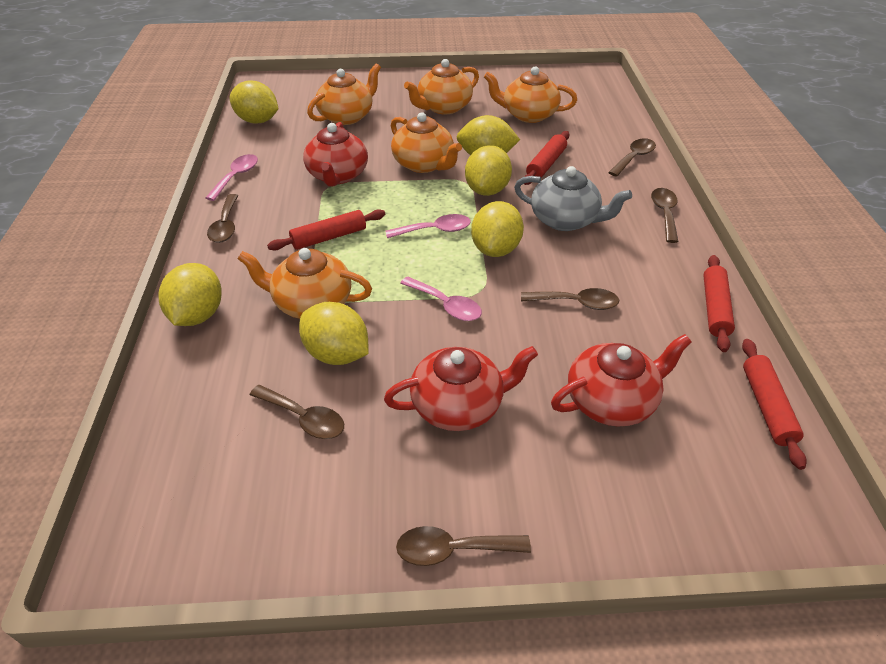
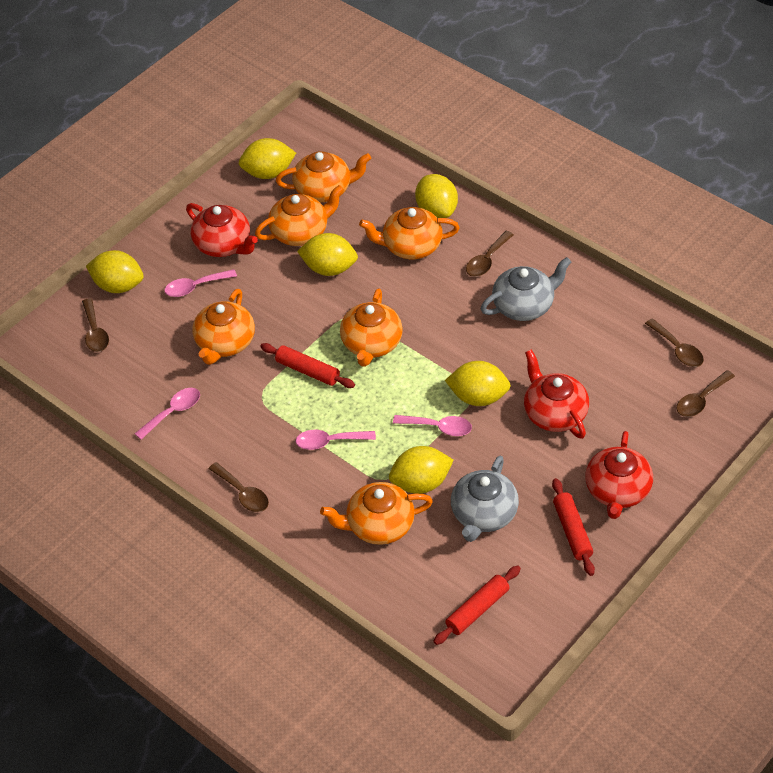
brown spoon: [207,194,238,243] [250,385,344,439] [396,526,531,566] [521,288,619,310] [608,138,656,177] [651,188,678,243] = 6 -> [82,298,109,352] [208,462,269,512] [466,231,514,277] [645,319,704,367] [676,370,735,417] = 5
grey teapot: [514,166,632,231] = 1 -> [451,456,519,542] [481,257,571,321] = 2
orange teapot: [238,248,372,319] [307,63,381,125] [391,112,462,173] [404,59,479,115] [484,66,577,123] = 5 -> [192,289,255,365] [255,185,344,246] [276,151,371,202] [320,482,433,545] [340,289,403,367] [359,207,460,259] = 6
pink spoon: [205,154,258,201] [386,214,471,238] [400,276,482,321] = 3 -> [135,388,200,440] [164,269,237,297] [296,430,376,450] [393,415,472,436] = 4
red rolling pin: [267,209,385,251] [524,131,570,185] [703,255,735,352] [742,339,807,470] = 4 -> [260,343,355,388] [433,566,521,645] [552,478,595,576] = 3

